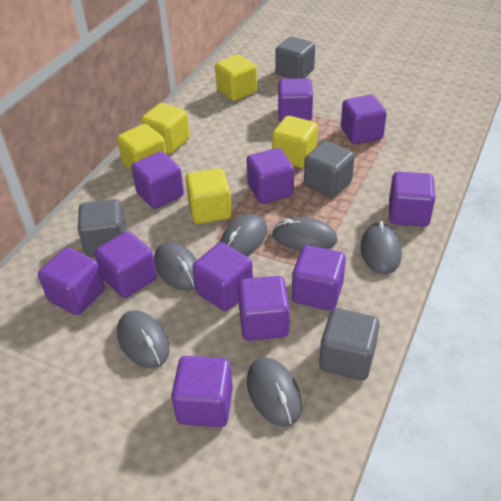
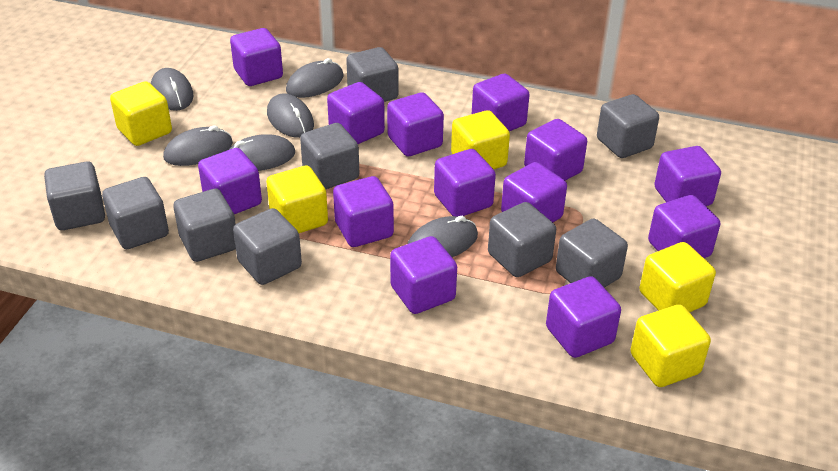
grey cube: [78,199,126,257] [275,36,315,79] [304,141,355,198] [319,308,380,381] = 4 -> [44,162,105,230] [102,177,169,249] [173,189,236,262] [233,208,302,285] [300,123,360,189] [346,47,399,102] [488,202,556,277] [556,219,628,288] [597,94,659,158] = 9
purple cube: [38,248,105,315] [95,231,157,298] [131,151,184,209] [171,356,233,427] [192,242,253,311] [238,276,290,341] [246,148,294,204] [278,78,313,122] [292,245,346,310] [341,95,387,144] [389,172,435,227] = 11 -> [198,148,262,214] [230,28,283,86] [327,82,385,144] [333,176,394,247] [387,92,444,156] [390,236,457,314] [434,149,496,217] [472,74,530,131] [501,162,567,222] [524,119,587,180] [546,276,621,358] [648,195,720,258] [654,146,721,206] = 13

